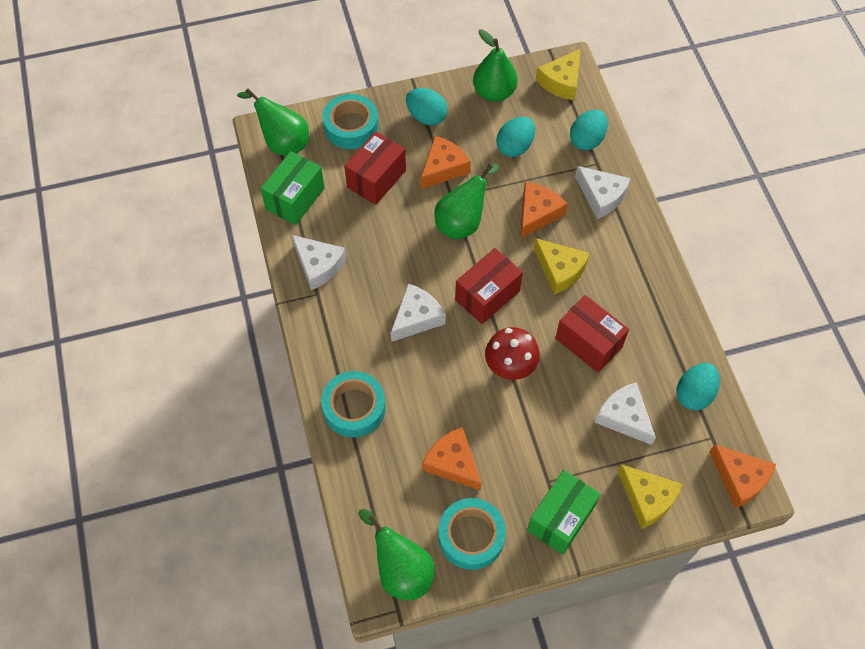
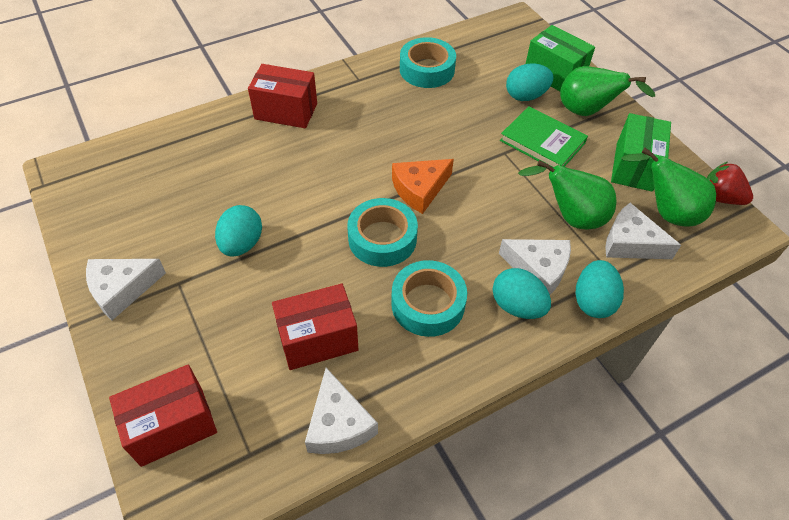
green book: none = 0 -> [500,106,588,168] = 1
green pear: [237,88,309,156] [358,509,435,600] [435,164,499,239] [473,29,518,102] = 4 -> [518,160,616,230] [560,66,655,116] [621,148,716,227] = 3
orange cheese: [420,136,471,189] [422,427,481,491] [520,182,568,239] [709,444,776,508] = 4 -> [392,159,454,214] = 1
red mushroom: [485,327,540,380] = 1 -> none = 0
red strawberry: none = 0 -> [707,162,753,205] = 1
yellow cheese: [533,238,590,294] [536,49,581,100] [618,464,682,529] = 3 -> none = 0

